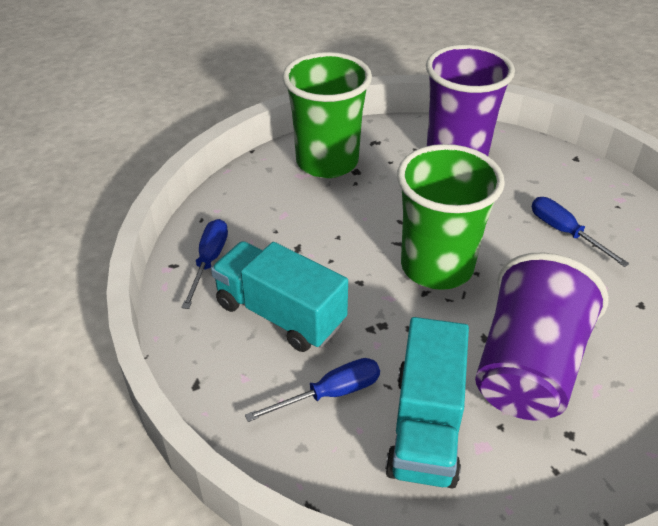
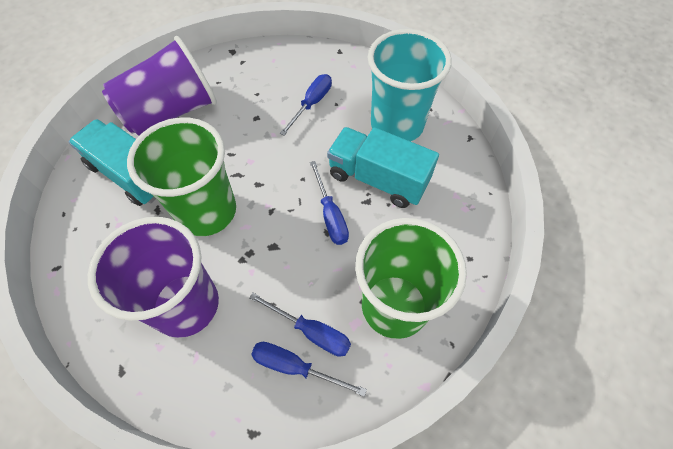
blue screwdriver: [181,219,228,309] [245,358,380,422] [532,197,630,267] = 3 -> [249,293,351,357] [251,342,367,397] [280,74,332,136] [310,161,349,245] = 4
turquoise cup: none = 0 -> [368,29,452,142] = 1

